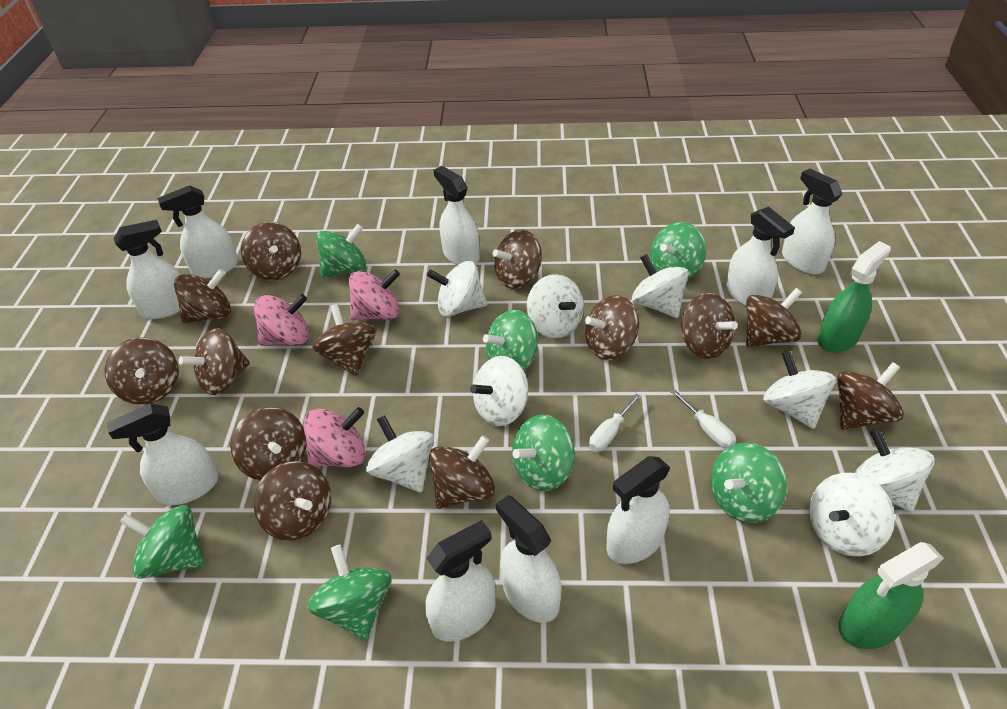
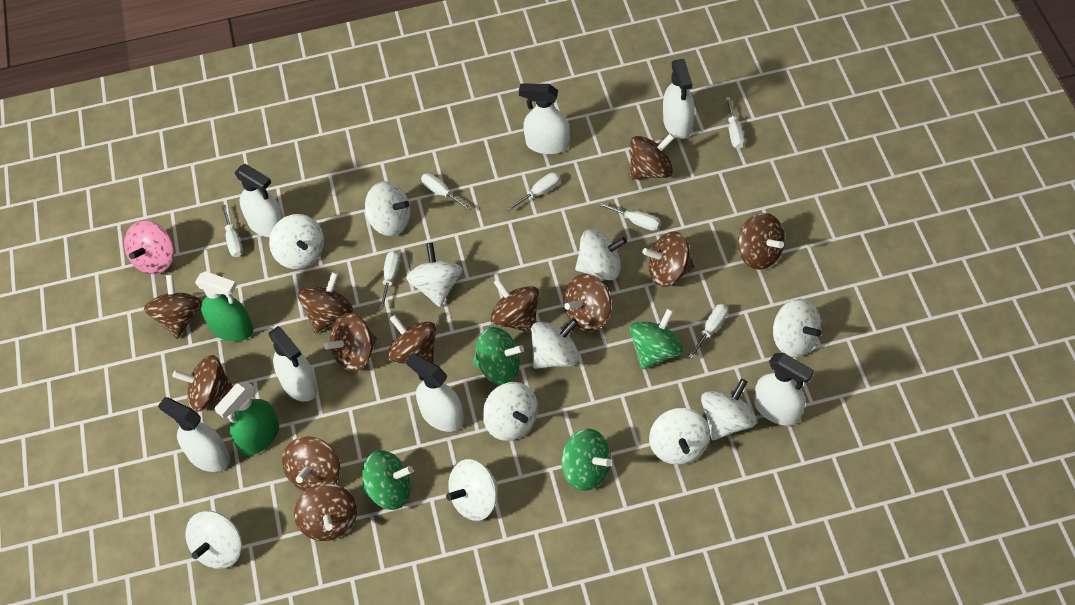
brown spinning top: [104,337,179,405] [174,269,231,323] [179,328,250,395] [230,407,306,481] [241,222,301,280] [254,461,331,541] [312,304,376,376] [429,435,495,509] [492,230,542,289] [585,295,639,360] [681,293,738,359] [746,288,802,347] [837,362,904,430] = 13 -> [144,274,202,339] [172,355,233,412] [282,437,340,491] [294,483,357,541] [298,272,353,333] [324,313,377,371] [387,315,436,364] [490,278,539,333] [563,274,611,332] [629,133,675,180] [642,232,694,287] [738,213,785,270] = 12
green spinning top: [120,505,205,579] [307,544,392,641] [316,224,366,278] [483,310,538,370] [512,415,575,491] [650,222,706,279] [711,443,787,523] = 7 -> [361,450,413,510] [473,327,524,385] [561,428,612,491] [629,308,684,369] = 4
pink spinning top: [254,294,309,346] [304,407,365,467] [349,269,400,320] = 3 -> [124,221,174,275] = 1
white screwdriver: [589,393,641,452] [671,390,736,448] = 2 -> [221,205,243,257] [379,251,400,309] [421,173,471,211] [506,172,560,211] [599,202,660,231] [689,304,728,359] [726,97,745,149] = 7
white spinning top: [366,415,434,492] [427,261,487,317] [470,356,528,426] [527,274,584,338] [632,254,689,318] [763,350,836,429] [809,473,895,557] [855,428,934,512] = 8 -> [186,511,242,569] [269,214,324,269] [365,181,410,236] [406,243,463,307] [446,459,498,521] [483,382,538,441] [531,319,579,369] [575,229,627,280] [649,408,710,465] [701,379,757,440] [773,299,822,357] = 11
white spray bottle: [107,403,218,505] [114,220,181,319] [157,185,238,278] [425,520,495,642] [433,166,480,265] [496,495,562,623] [606,456,670,564] [726,206,795,306] [782,169,843,274] = 9 -> [158,397,230,472] [235,164,284,237] [269,326,318,402] [406,353,464,432] [519,84,570,154] [663,59,695,139] [754,353,814,426] = 7

